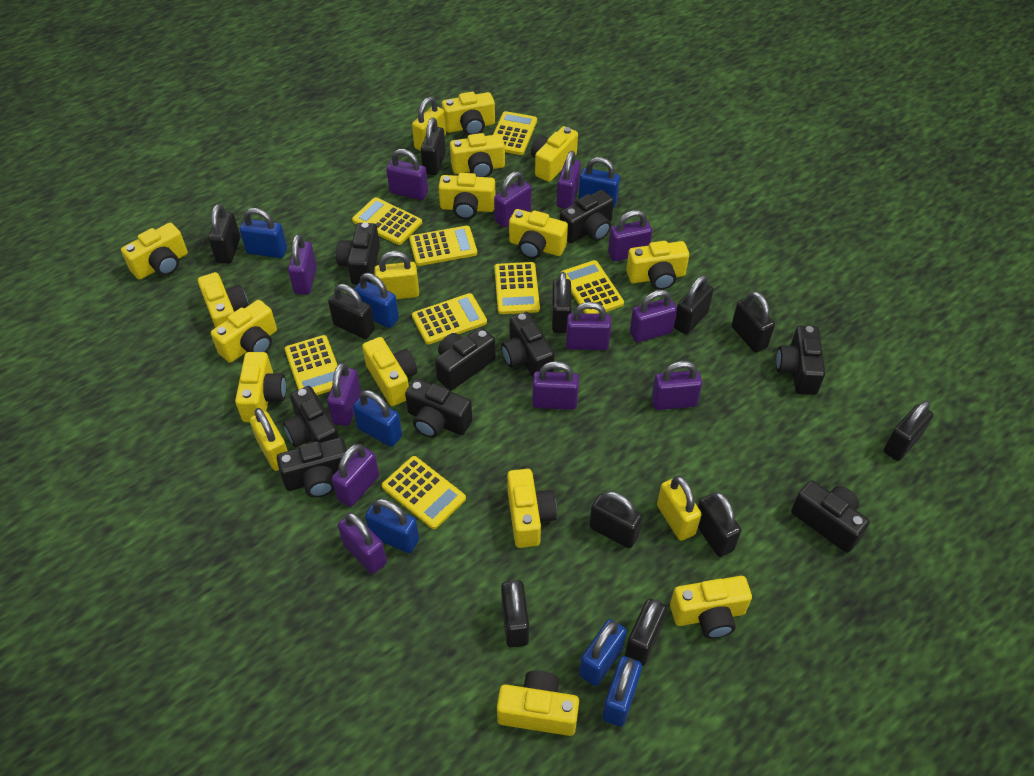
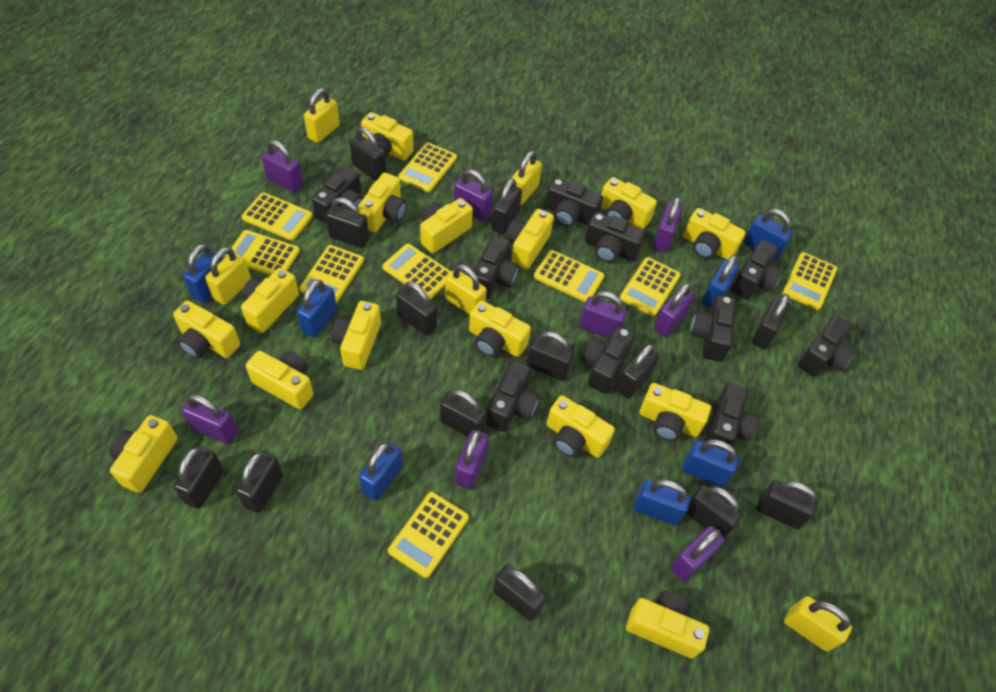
black camera: [277,438,347,497] [283,386,339,447] [336,222,380,285] [405,378,472,438] [435,328,496,391] [501,312,554,377] [560,190,614,243] [776,326,825,395] [791,480,870,553] = 9 -> [312,166,363,224] [474,236,519,299] [486,361,539,432] [545,177,603,227] [581,326,635,394] [585,212,645,263] [690,295,736,362] [705,383,758,451] [731,240,783,300] [798,315,856,377] = 10
black padlock: [208,204,240,264] [328,284,375,339] [421,118,446,175] [501,580,529,648] [552,272,572,333] [589,491,643,548] [625,598,667,666] [674,275,714,335] [698,492,741,557] [731,291,775,353] [884,401,933,461] = 11 -> [173,447,224,509] [236,452,283,513] [326,197,369,248] [350,127,387,181] [396,281,437,336] [440,389,487,437] [491,178,522,234] [493,564,546,621] [527,331,574,381] [616,344,659,399] [686,485,742,538] [751,294,790,349] [756,481,818,529] = 13
purple padlock: [288,234,317,295] [327,362,361,426] [332,444,379,507] [338,512,387,574] [386,149,428,200] [494,171,531,228] [532,361,579,410] [557,151,581,209] [566,302,611,350] [608,210,652,261] [630,290,677,342] [652,361,702,410] = 12 -> [182,394,238,444] [262,140,303,193] [454,169,493,221] [455,430,489,490] [579,291,627,339] [653,197,683,253] [654,283,695,337] [670,526,725,581] = 8
yellow calculator: [285,335,337,395] [352,197,422,245] [382,456,466,529] [409,226,477,266] [412,293,487,344] [493,111,537,155] [494,262,540,314] [561,260,624,314] = 8 -> [226,230,300,275] [241,192,313,241] [299,245,364,304] [382,243,451,300] [388,492,469,578] [398,142,457,192] [534,250,605,302] [620,257,681,316] [782,252,837,310] = 9
yellow camera: [121,223,188,280] [198,272,249,328] [211,300,277,363] [235,352,286,422] [362,337,417,406] [438,173,495,219] [442,92,495,135] [450,133,505,177] [497,670,579,736] [507,469,557,548] [509,209,568,259] [531,126,578,182] [626,241,689,290] [670,576,752,639] = 14 -> [109,415,178,493] [173,300,240,358] [241,268,299,333] [246,350,313,409] [331,301,381,370] [358,173,407,233] [361,112,414,161] [420,198,473,253] [469,300,531,357] [505,209,554,269] [547,395,615,458] [601,177,657,229] [626,591,710,659] [640,383,711,441] [683,208,746,260] = 15
yellow padlock: [250,408,288,471] [374,251,419,299] [412,97,446,151] [657,476,702,541] = 4 -> [205,247,251,305] [304,88,340,143] [445,264,487,315] [511,151,542,206] [784,596,852,652] = 5

